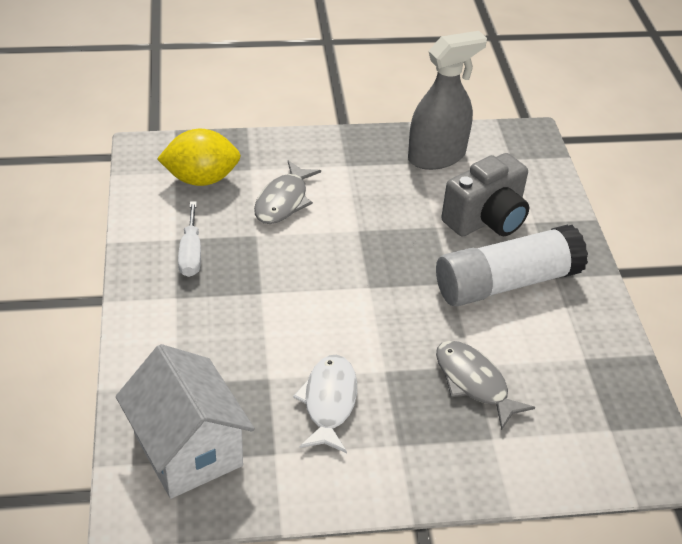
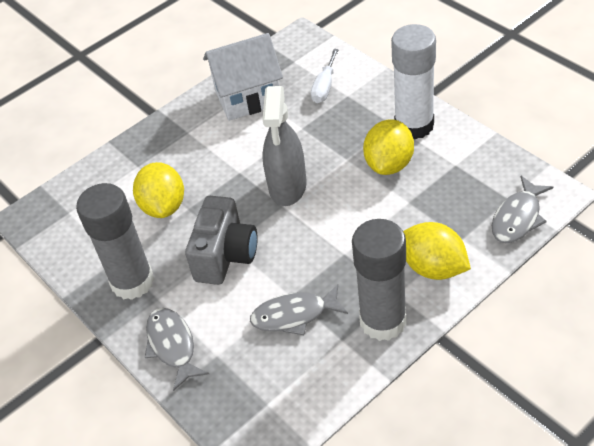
grey fish: [254,160,321,224] [436,341,535,430] = 2 -> [145,308,209,391] [250,284,348,335] [492,176,553,243] = 3
grey glue stick: none = 0 -> [76,183,154,300] [352,219,407,341] = 2
white fish: [293,355,357,453] = 1 -> none = 0
yellow lemon: [157,129,241,186] = 1 -> [133,162,184,218] [363,119,414,175] [403,222,471,280] = 3

